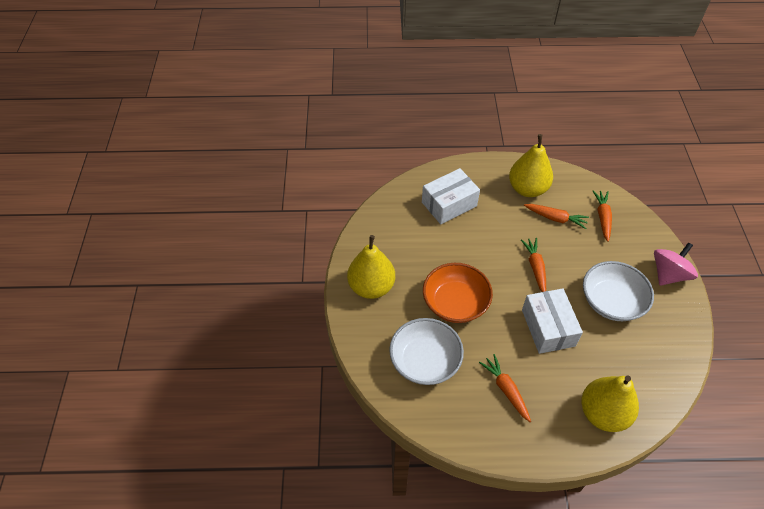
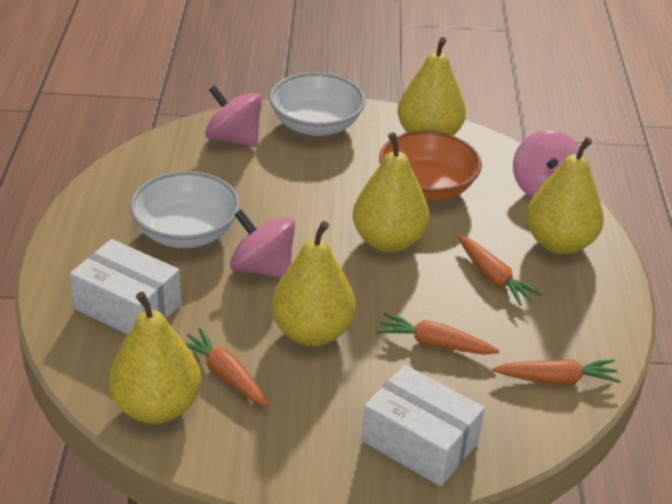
pink spinning top: [654,242,698,286] = 1 -> [205,86,262,147] [230,210,295,278] [513,130,584,198] = 3
yellow pear: [347,235,395,299] [509,134,553,197] [581,376,639,432] = 3 -> [109,292,201,424] [271,221,356,346] [353,132,429,252] [398,37,466,136] [526,137,604,254] = 5

